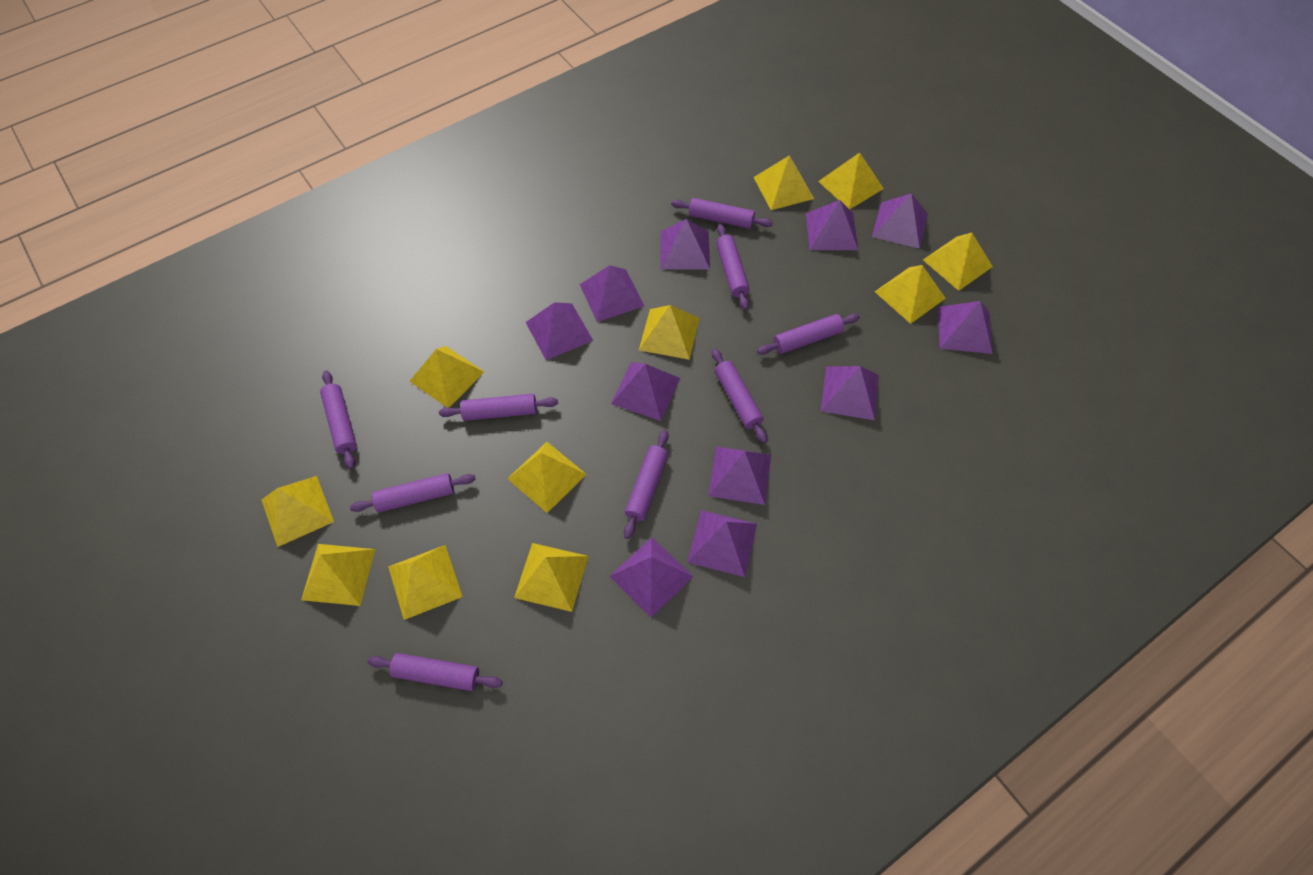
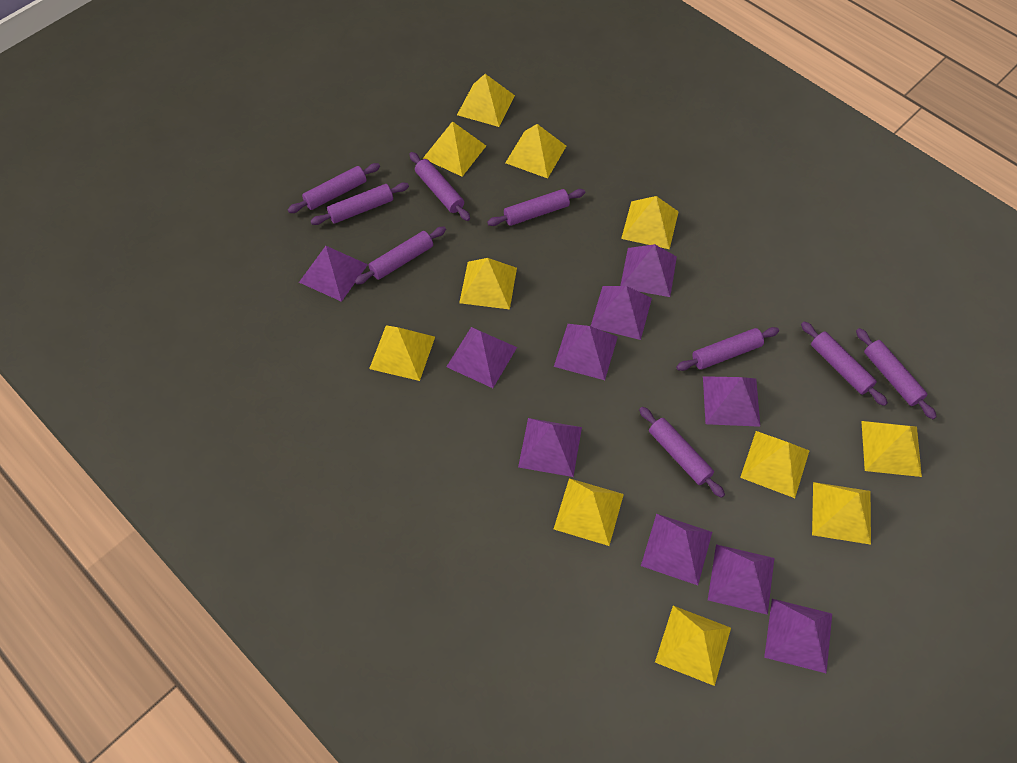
purple pyramid: [526,302,593,360] [580,265,644,322] [609,537,694,618] [611,362,680,421] [661,219,710,269] [687,510,757,577] [708,446,771,505] [806,200,858,250] [821,366,879,420] [872,193,928,249] [938,301,992,354] = 11 -> [299,246,368,302] [446,327,517,388] [518,418,582,477] [554,324,618,380] [591,286,652,340] [620,244,677,297] [641,514,712,585] [703,376,760,427] [708,544,774,615] [764,599,832,673] = 10

